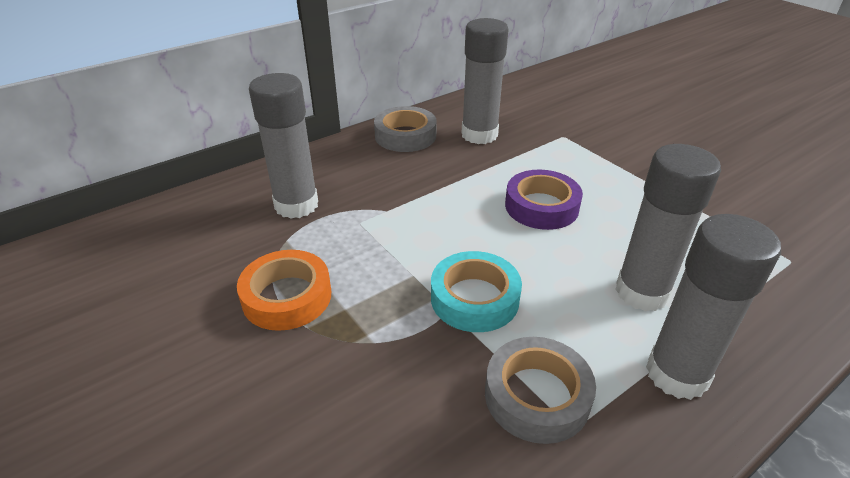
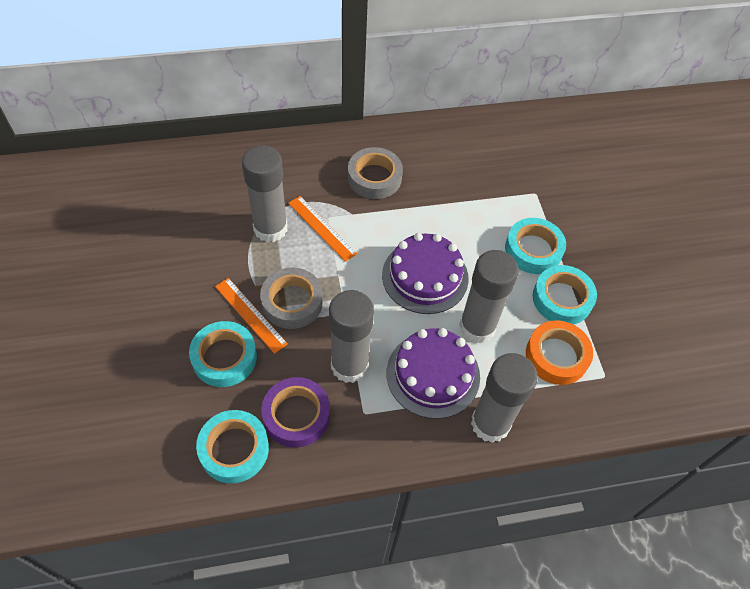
orange ruler: none = 0 -> [215,278,288,354] [288,196,357,262] = 2
purple cake: none = 0 -> [382,233,468,314] [387,328,480,419] = 2
turquoise tape: [431,251,522,332] = 1 -> [189,321,257,387] [196,410,269,483] [505,218,566,274] [533,265,597,325] = 4

